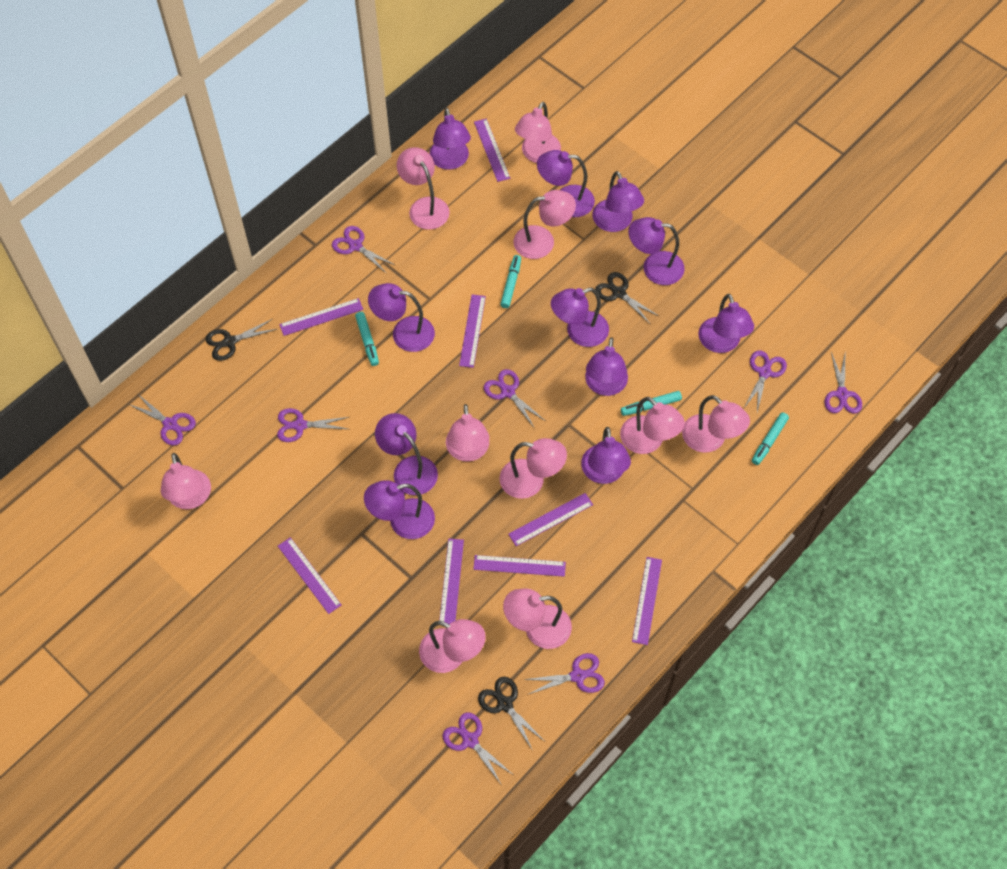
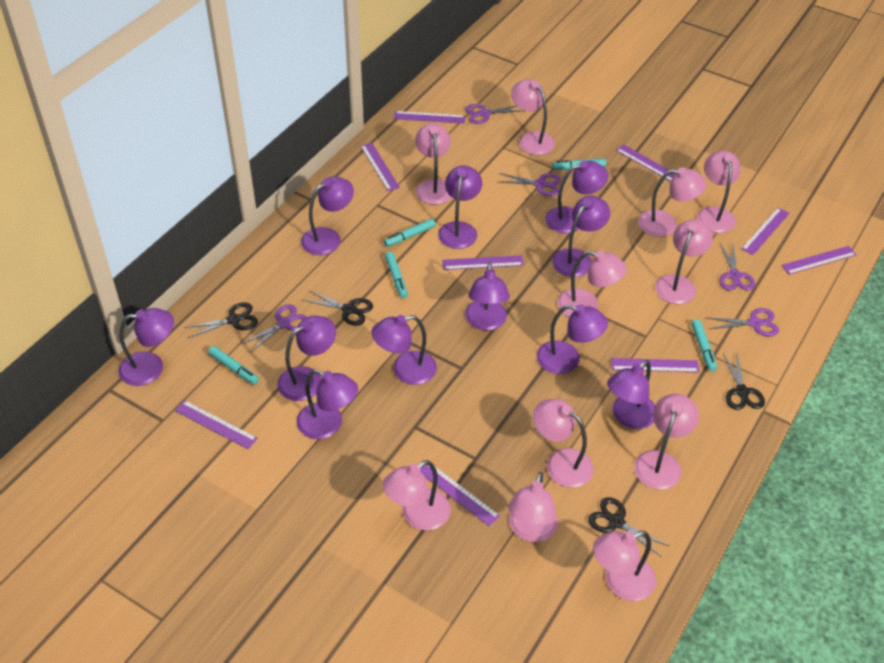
black scissors: [205,319,277,361] [478,677,543,751] [595,272,660,324] = 3 -> [184,302,258,338] [304,290,373,326] [588,497,669,557] [723,353,765,410] = 4
pink lamp: [161,453,211,509] [397,147,450,230] [419,619,486,673] [446,404,489,461] [500,438,567,499] [503,588,572,649] [514,190,576,259] [515,102,561,163] [620,397,685,454] [682,395,750,453] = 10 -> [382,460,451,530] [415,123,452,205] [508,472,558,542] [511,79,555,155] [533,399,594,488] [557,250,627,317] [593,531,656,601] [634,394,699,490] [638,167,706,237] [655,220,713,304] [697,151,741,233] = 11
purple ruler: [278,537,341,614] [279,298,363,336] [439,539,464,624] [459,294,486,368] [473,555,566,577] [474,119,510,182] [508,493,593,546] [632,557,662,645] = 8 -> [175,400,258,449] [361,143,400,191] [394,111,465,124] [420,465,500,527] [442,255,524,270] [611,358,699,372] [616,144,676,181] [741,208,790,255] [781,246,857,275] = 9
purple scissors: [128,394,196,446] [277,408,349,442] [332,226,395,274] [443,712,512,785] [484,369,544,427] [523,653,605,695] [744,350,787,412] [824,352,862,414] = 8 -> [241,304,307,352] [465,104,524,124] [499,173,561,196] [708,308,779,336] [719,243,755,290] = 5
turquoise marker: [355,312,379,366] [500,255,521,308] [621,391,682,416] [752,412,789,465] = 4 -> [208,346,259,385] [384,219,436,247] [385,252,408,298] [552,158,606,170] [691,319,717,371] = 5

